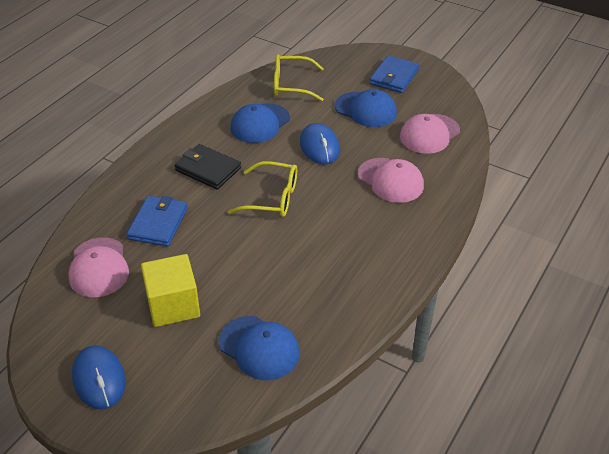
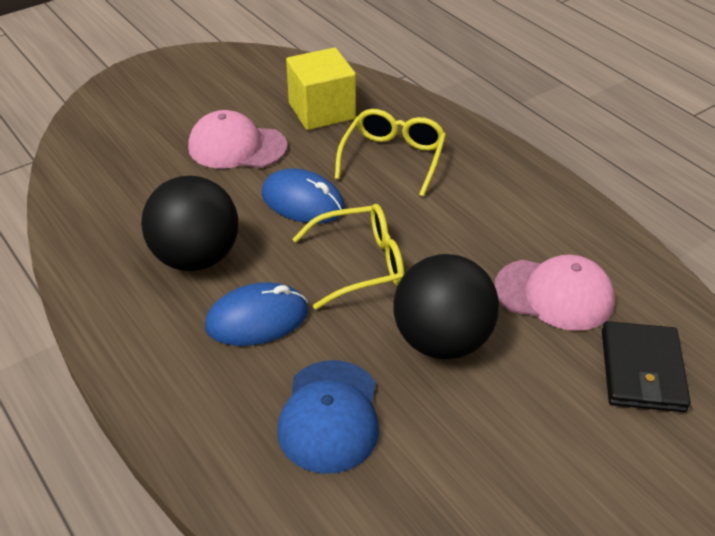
black ball: none = 0 -> [141,176,238,271] [393,254,499,360] = 2
blue cap: [219,316,300,380] [230,104,290,143] [335,89,397,127] = 3 -> [278,360,379,474] = 1
blue wallet: [127,196,188,247] [370,55,419,93] = 2 -> none = 0
pink cap: [68,237,129,297] [358,158,424,203] [400,114,460,154] = 3 -> [188,110,287,169] [494,255,615,331] = 2

